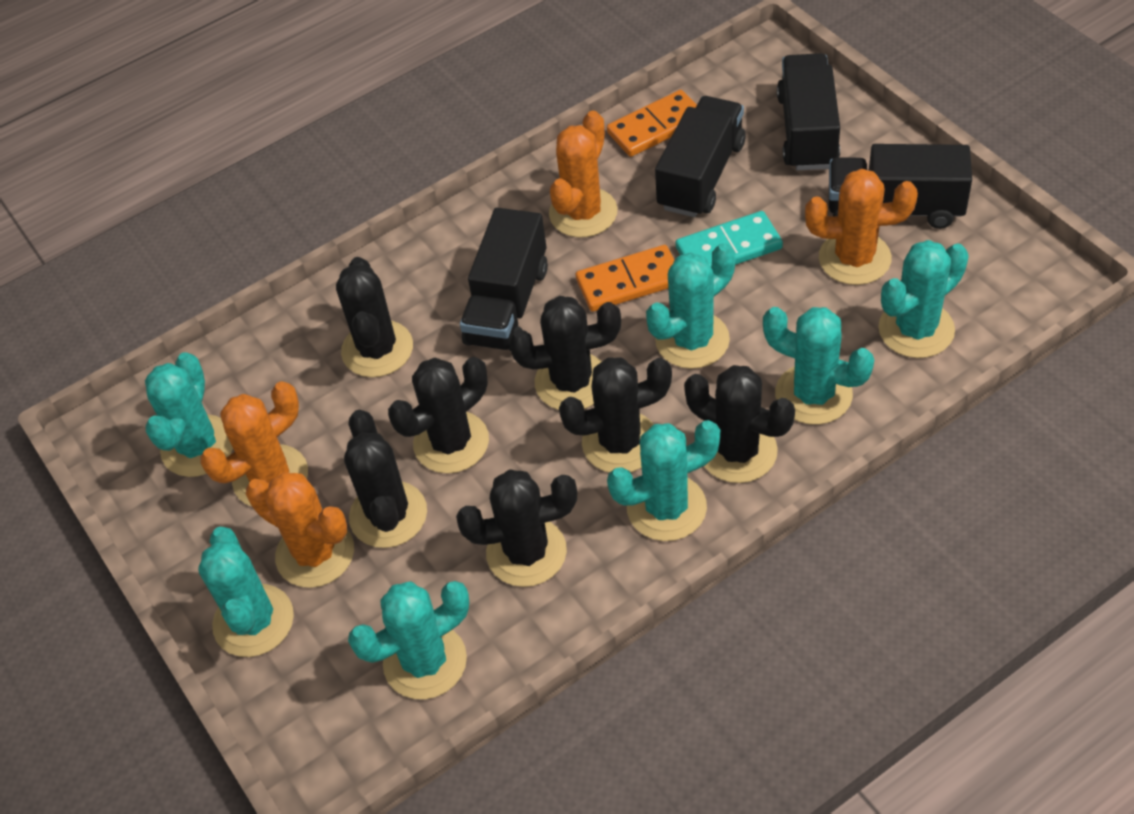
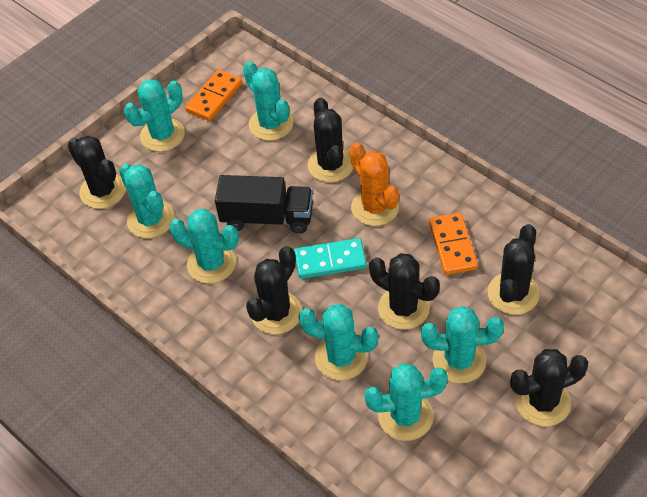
black cactus: [336,257,413,377] [344,410,427,548] [388,357,489,474] [456,469,577,587] [509,296,621,410] [559,357,672,473] [684,365,795,483] = 7 -> [68,135,126,209] [246,246,302,334] [308,98,353,182] [369,253,440,330] [488,224,540,315] [510,349,588,426] = 6
black truck: [460,208,548,351] [655,96,746,217] [777,53,840,171] [829,144,972,229] = 4 -> [215,175,313,234] = 1
orange cactus: [200,381,308,506] [246,472,354,588] [549,111,617,238] [805,169,918,285] = 4 -> [349,143,399,226] = 1

